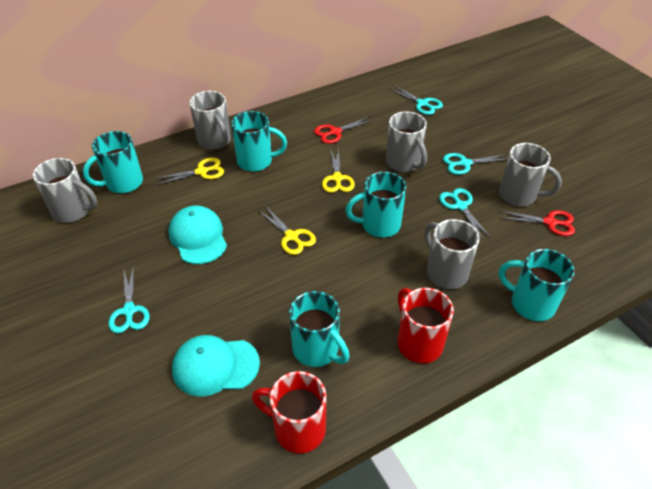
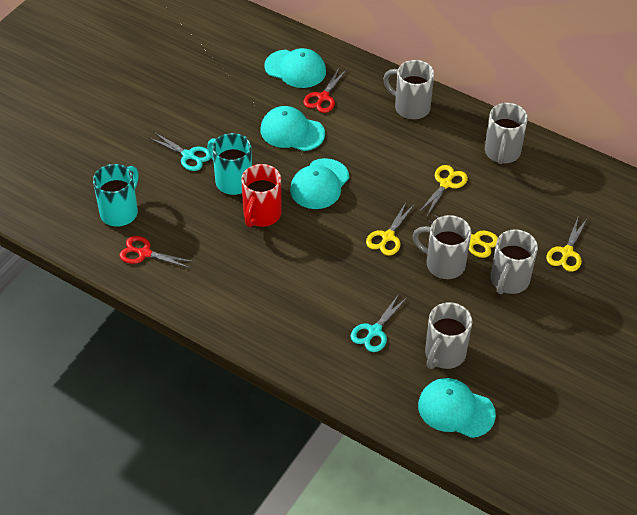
red mug: [252,371,326,453] [398,288,454,363] = 2 -> [241,164,282,227] = 1
turquoise cap: [169,206,227,264] [172,335,260,397] = 2 -> [260,106,325,151] [264,48,326,88] [290,158,349,209] [418,378,496,438] = 4
turquoise mug: [83,131,143,193] [231,111,287,172] [289,291,350,367] [345,172,406,238] [499,249,575,321] = 5 -> [93,164,139,227] [207,133,252,195] = 2
turquoise scissors: [108,265,150,333] [388,85,443,115] [439,188,491,240] [443,153,508,175] = 4 -> [149,132,211,171] [351,294,407,352] = 2
yellow scissors: [154,158,224,185] [259,206,316,255] [322,147,355,193] = 3 -> [366,203,415,256] [419,165,468,216] [429,215,498,258] [546,215,587,272] = 4

